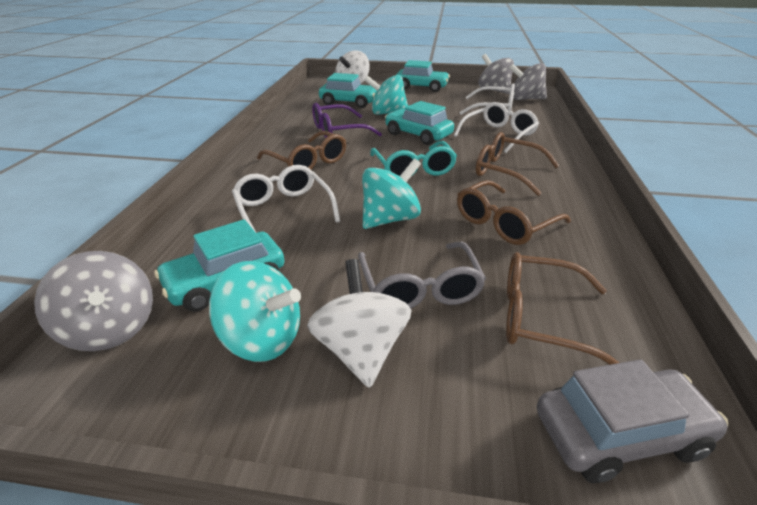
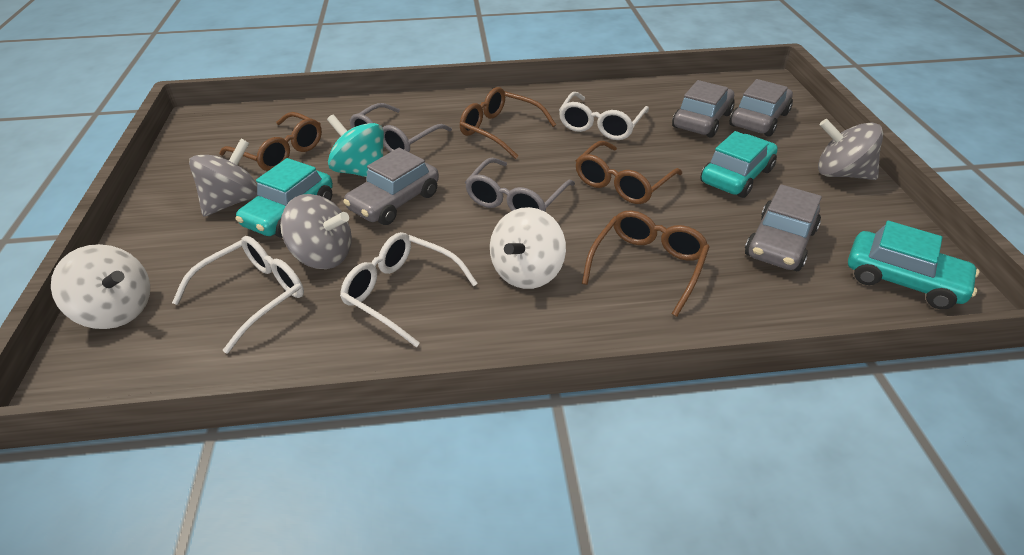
grey car: [537,359,728,483] = 1 -> [343,148,439,225] [672,80,735,138] [730,79,793,137] [745,184,822,271] = 4
grey glasses: [358,242,486,308] = 1 -> [349,103,452,152] [465,158,575,212] = 2
purple glasses: [312,103,382,138] = 1 -> none = 0
turquoise car: [154,219,285,312] [319,73,377,108] [385,101,454,145] [396,60,450,92] = 4 -> [236,158,333,238] [700,131,778,198] [848,221,980,310] = 3
turquoise glasses: [370,141,457,176] = 1 -> none = 0
turquoise spinning top: [209,261,301,362] [362,158,421,229] [364,75,408,115] = 3 -> [327,114,384,177] = 1

